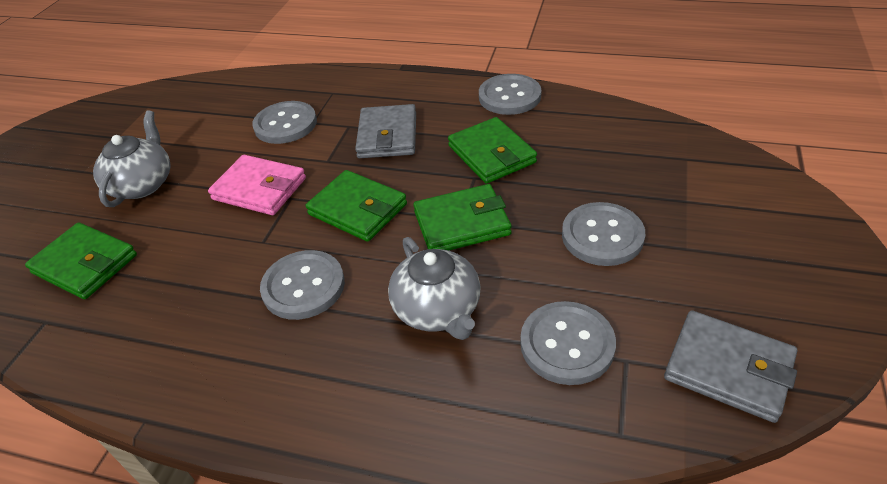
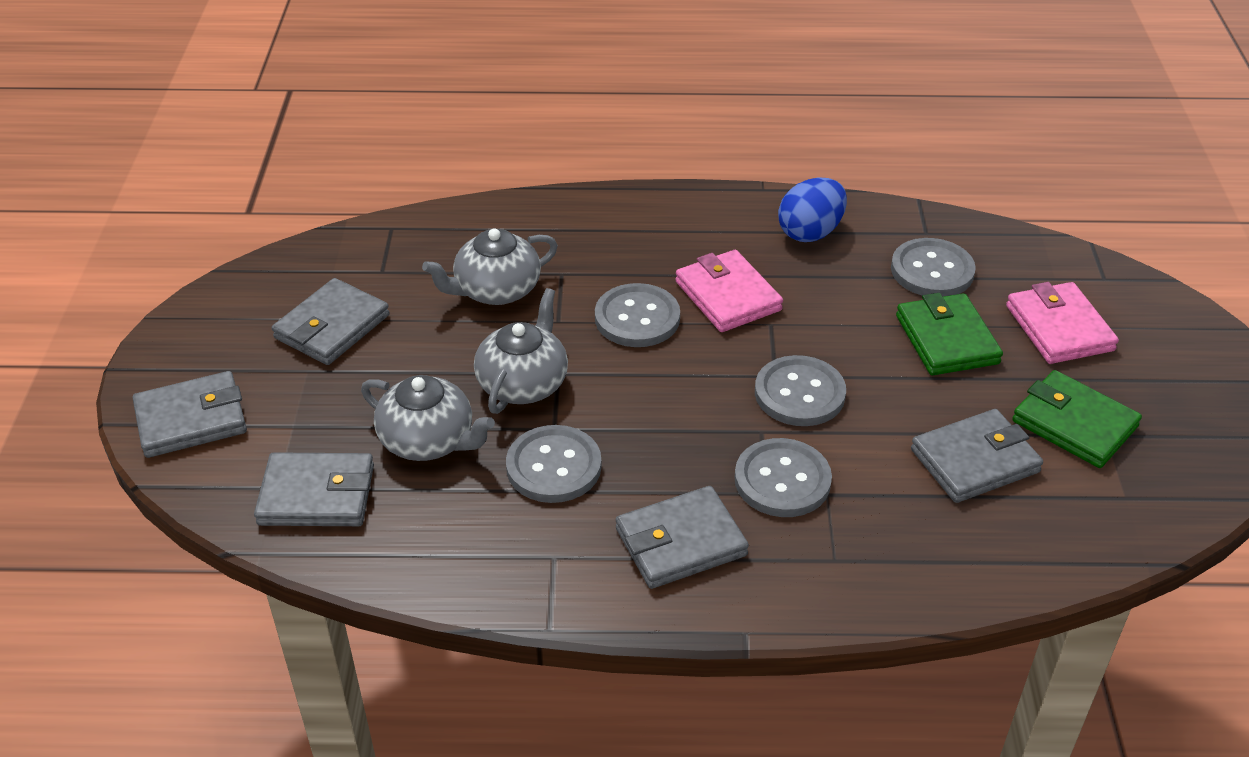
blue egg: none = 0 -> [778,178,847,242] = 1
green wallet: [25,222,137,299] [306,170,407,242] [413,184,512,250] [448,117,537,184] = 4 -> [896,293,1003,375] [1012,370,1142,468] = 2
grey teapot: [93,110,171,207] [388,237,481,340] = 2 -> [361,375,495,461] [422,228,558,305] [474,288,568,414] = 3
grey wallet: [355,104,416,158] [664,310,797,423] = 2 -> [133,371,247,458] [254,452,374,526] [272,278,390,365] [616,486,749,589] [911,409,1043,503] = 5
pink wallet: [208,155,306,215] = 1 -> [675,250,783,332] [1006,282,1119,364] = 2

